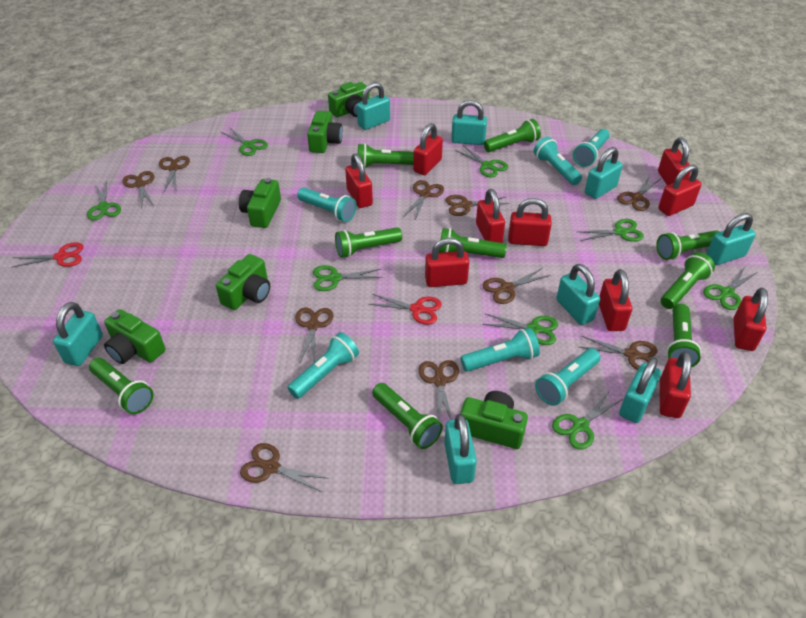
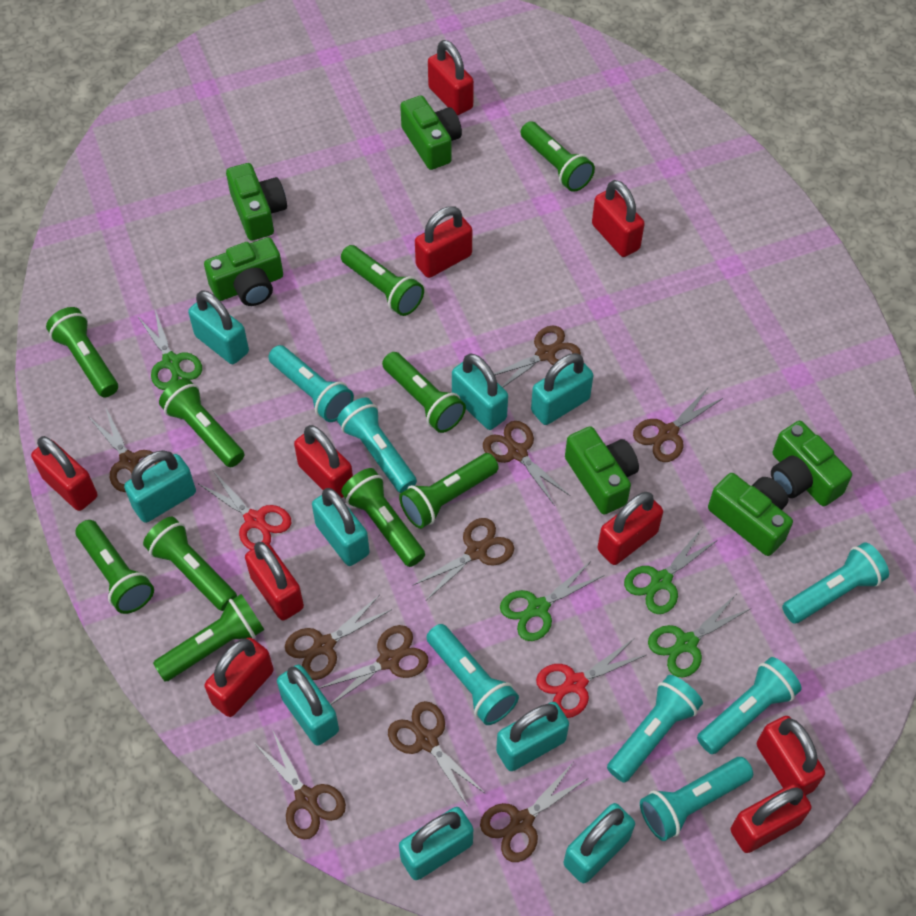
green flashlight: [89,358,153,414] [335,228,402,258] [358,143,414,168] [372,383,443,449] [439,228,507,258] [484,119,541,152] [656,230,719,260] [661,252,715,309] [666,304,701,367] = 9 -> [46,307,118,397] [76,520,154,614] [143,517,237,611] [153,594,264,681] [159,378,244,467] [341,245,424,316] [341,468,425,567] [382,352,466,433] [399,453,499,529] [521,121,595,192] = 10
green scissors: [87,181,121,220] [221,127,268,156] [313,265,383,291] [455,145,508,178] [482,314,558,345] [552,391,623,449] [577,219,644,242] [703,267,758,310] = 8 -> [138,310,202,390] [500,561,604,641] [624,528,718,614] [648,595,750,677] = 4
turquoise flashlight: [287,332,359,399] [297,187,356,222] [461,328,540,372] [534,137,582,185] [535,348,601,406] [573,129,610,167] = 6 -> [268,345,354,422] [337,397,417,493] [426,624,519,725] [607,675,703,783] [640,757,753,841] [697,657,802,754] [782,542,889,624] = 7
turquoise padlock: [53,302,103,366] [357,82,390,130] [444,414,477,484] [451,100,487,145] [556,264,600,325] [585,147,623,199] [619,357,661,423] [706,213,756,265] = 8 -> [124,450,196,523] [188,290,249,364] [277,665,339,746] [312,488,369,566] [399,807,473,880] [452,354,508,430] [496,702,569,771] [531,353,593,425] [564,803,635,883] = 9

